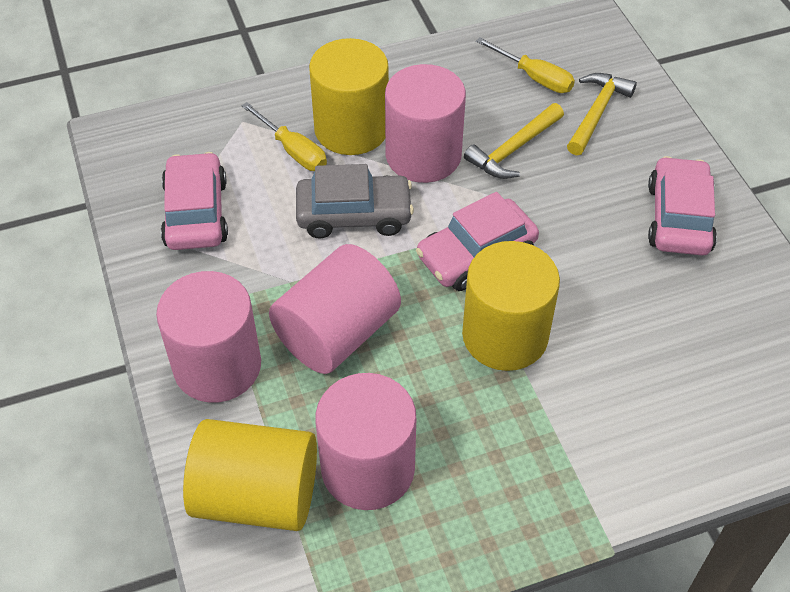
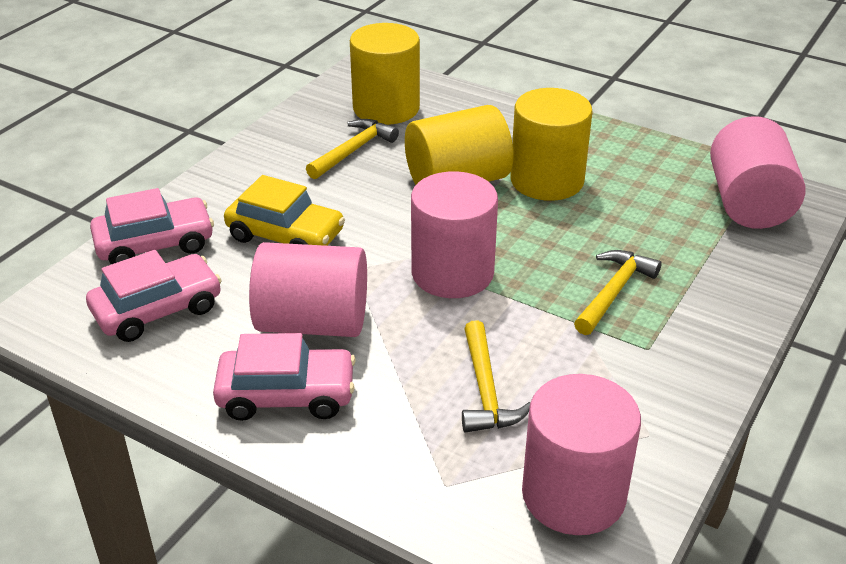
grey car: [296,164,414,239] = 1 -> none = 0
yellow car: none = 0 -> [224,175,345,246] = 1
yellow hammer: [464,103,564,179] [567,73,637,156] = 2 -> [306,119,399,179] [462,320,530,433] [574,250,661,335] = 3
yellow screwdriver: [241,102,327,171] [476,37,575,93] = 2 -> none = 0

